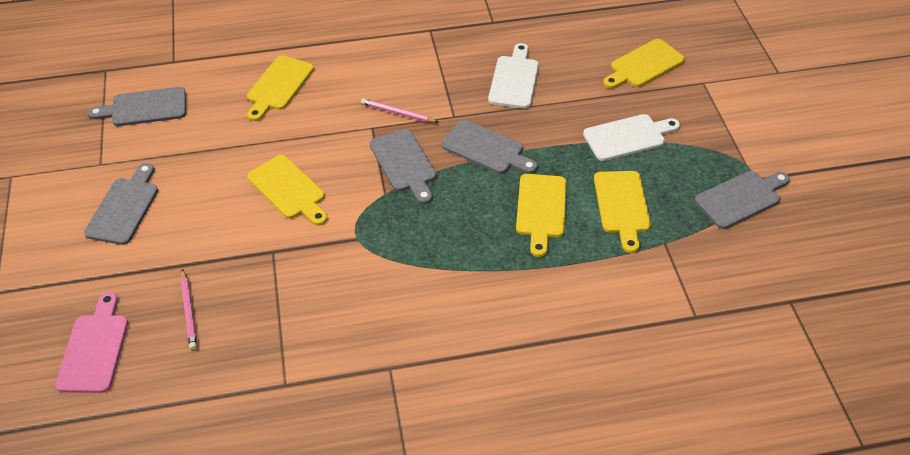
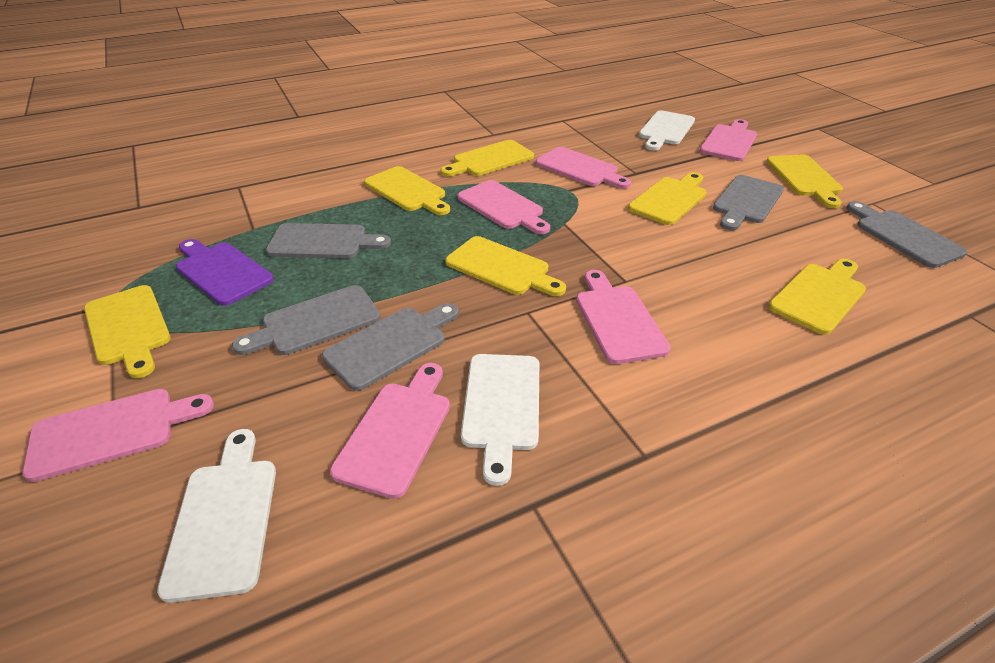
pink cutting board: [55,292,128,393] = 1 -> [22,389,214,482] [330,363,450,499] [457,180,550,234] [536,147,631,189] [576,270,671,364] [700,119,757,161] = 6
pink pencil: [181,269,197,350] [361,98,438,123] = 2 -> none = 0
purple cutting board: none = 0 -> [176,239,274,306] = 1
white cutting board: [488,43,539,109] [583,114,680,161] = 2 -> [157,429,276,603] [461,354,539,486] [639,110,695,151] = 3
yellow cutting board: [247,55,314,121] [247,155,328,226] [516,174,567,257] [594,171,651,253] [603,39,685,89] = 5 -> [84,285,171,378] [364,166,450,215] [440,140,534,177] [445,236,566,296] [628,172,707,225] [766,155,843,208] [768,259,866,335] = 7

